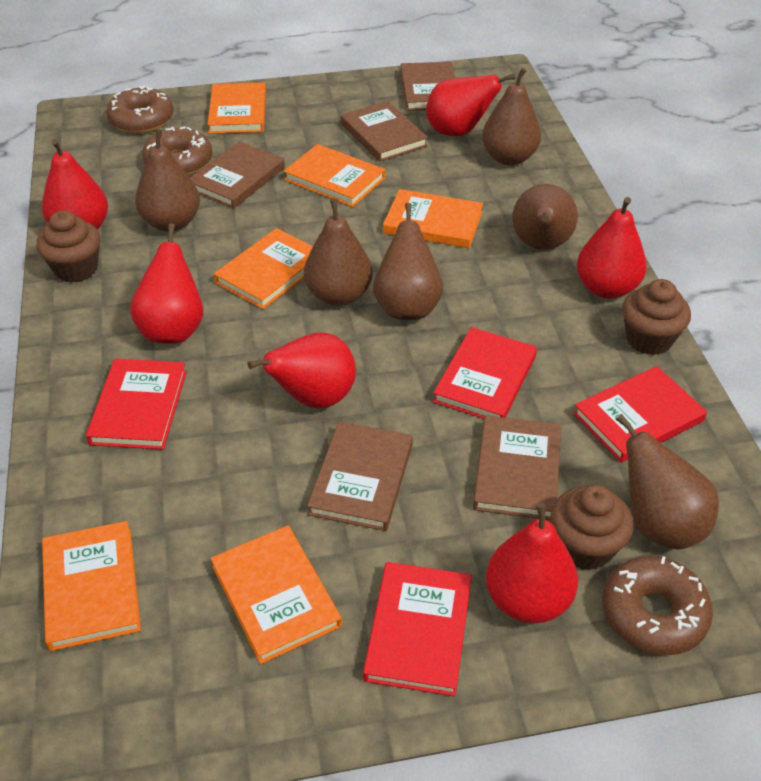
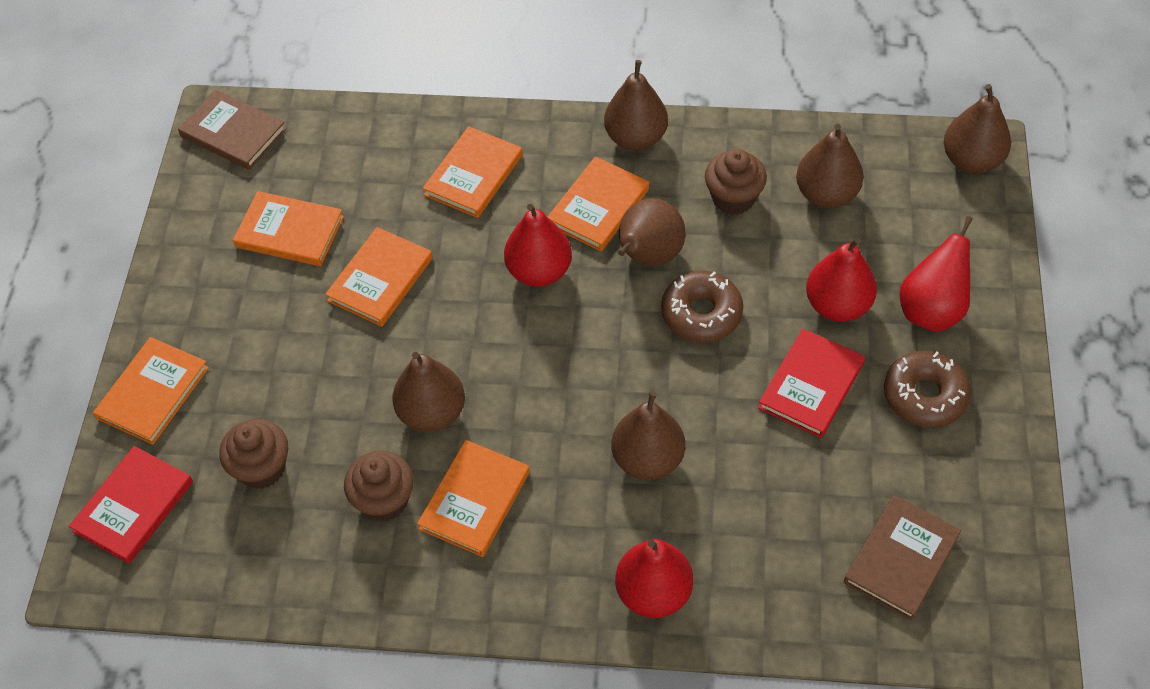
brown book: [190,141,285,209] [307,421,413,531] [341,101,428,162] [401,62,455,111] [473,415,561,520] = 5 -> [178,89,287,170] [844,495,961,620] = 2
brown donut: [106,86,174,134] [142,126,213,176] [602,556,713,655] = 3 -> [661,270,743,343] [884,350,971,428] = 2
red book: [86,358,187,450] [363,562,472,696] [433,327,537,419] [573,366,707,463] = 4 -> [69,446,193,564] [758,329,865,438] = 2
red pear: [42,139,108,230] [130,223,203,344] [247,332,356,409] [426,74,515,136] [486,503,578,623] [577,197,647,299] = 6 -> [504,204,572,287] [615,539,693,618] [806,237,877,322] [899,216,973,332] = 4

